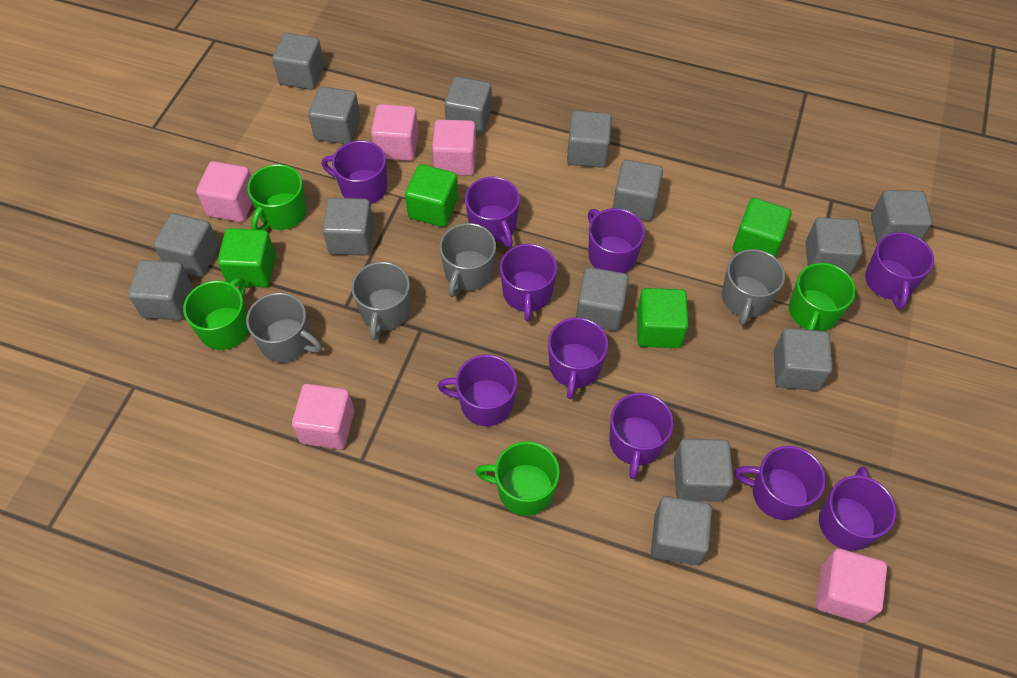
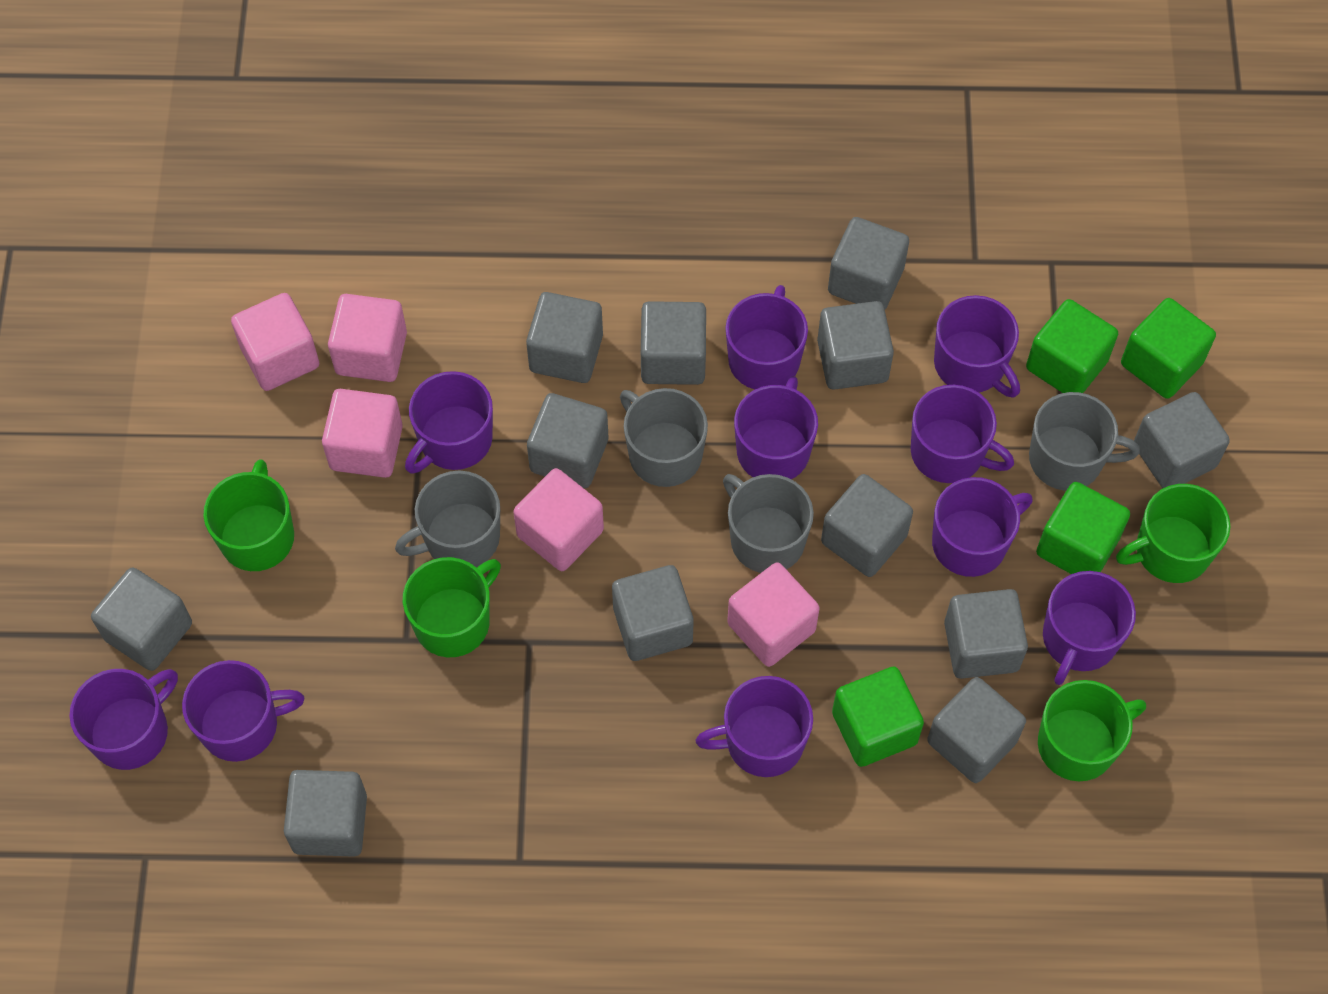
grey cube: [128,260,193,320] [153,213,219,277] [272,33,324,90] [308,86,360,144] [322,198,374,256] [444,77,492,135] [567,110,612,168] [576,267,629,331] [613,160,663,221] [651,496,712,565] [674,439,733,502] [774,328,833,391] [805,217,863,275] [871,190,932,244] = 14 -> [91,568,192,671] [284,770,367,857] [526,292,603,383] [527,393,608,488] [612,565,694,661] [641,301,706,385] [817,301,894,390] [821,474,913,577] [828,217,909,309] [927,677,1026,783] [944,589,1028,679] [1134,392,1230,488] = 12

